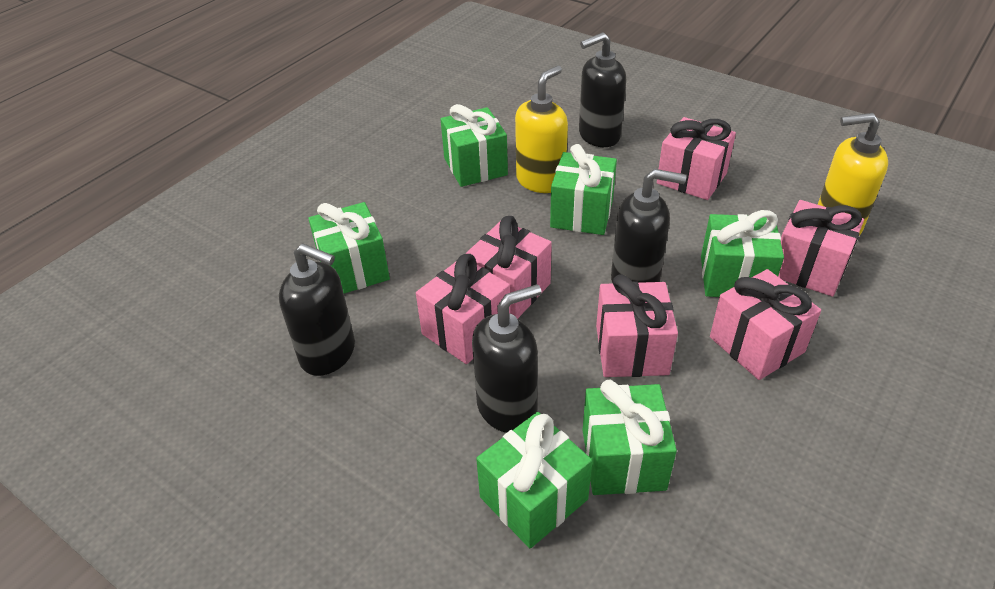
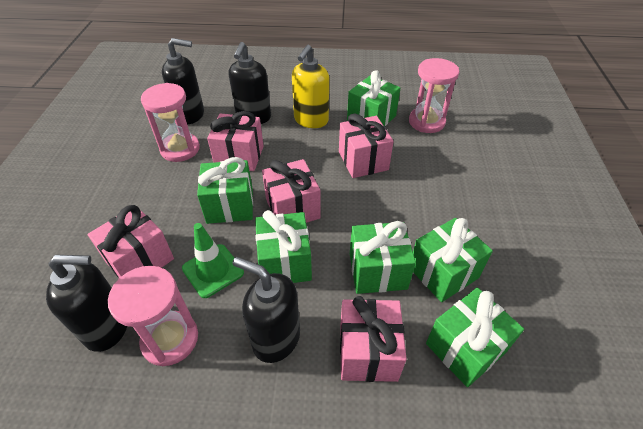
green traffic cone: none = 0 -> [182,223,244,298] = 1
pink gift: [416,254,511,364] [465,216,552,319] [596,274,678,377] [657,117,736,200] [710,269,821,380] [778,200,864,297] = 6 -> [88,205,174,278] [207,111,264,171] [262,159,321,223] [339,113,394,178] [340,296,407,382] = 5
pink hourglass: none = 0 -> [108,266,198,366] [141,83,200,162] [409,58,459,133] = 3
yellow soap dispenser: [515,66,568,193] [818,113,888,234] = 2 -> [292,45,329,128] = 1

